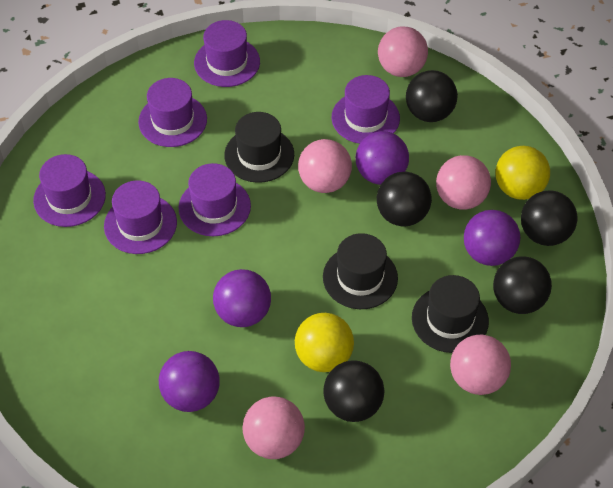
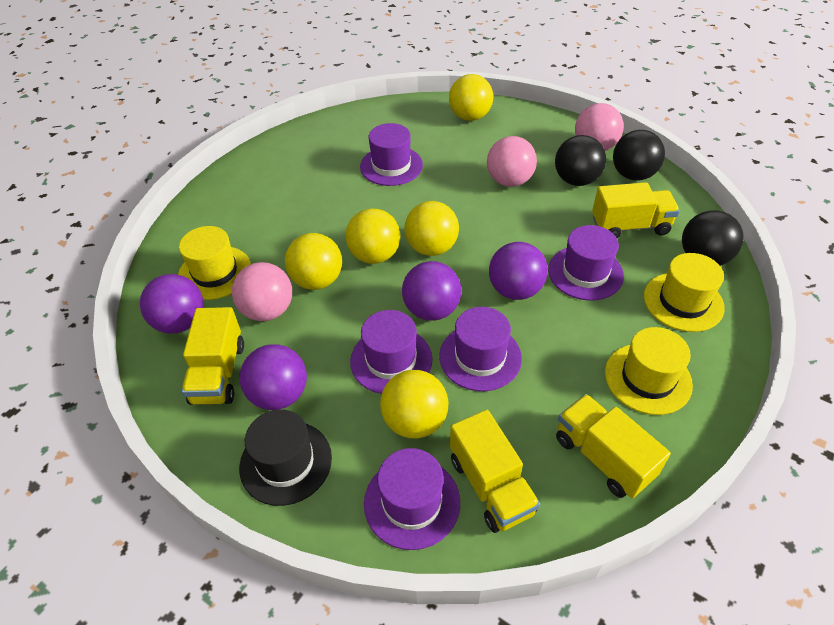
black ball: [323,360,384,422] [377,172,432,226] [406,70,458,122] [493,256,552,314] [521,190,577,246] = 5 -> [555,135,606,186] [613,130,665,181] [682,211,744,266] = 3
black hat: [224,112,294,183] [323,233,398,309] [412,275,489,353] = 3 -> [239,409,332,506] = 1
pink ball: [242,396,305,459] [298,139,352,193] [378,26,428,77] [436,155,491,210] [450,334,511,395] = 5 -> [232,262,292,321] [487,136,537,187] [575,103,624,151] = 3
purple hat: [33,154,106,227] [104,180,177,254] [138,78,207,147] [179,163,251,236] [194,20,260,87] [331,75,400,144] = 6 -> [350,310,432,394] [360,123,423,186] [364,448,460,550] [439,307,522,391] [548,225,624,301] = 5
yellow ball: [295,313,354,372] [495,146,550,200] = 2 -> [285,233,342,290] [345,209,401,264] [380,370,448,438] [404,201,459,256] [449,74,493,121] = 5
yellow hat: none = 0 -> [178,226,251,300] [605,327,693,415] [644,253,725,332] = 3
yellow truck: none = 0 -> [181,307,244,405] [450,410,540,533] [556,394,671,498] [592,182,680,238] = 4

